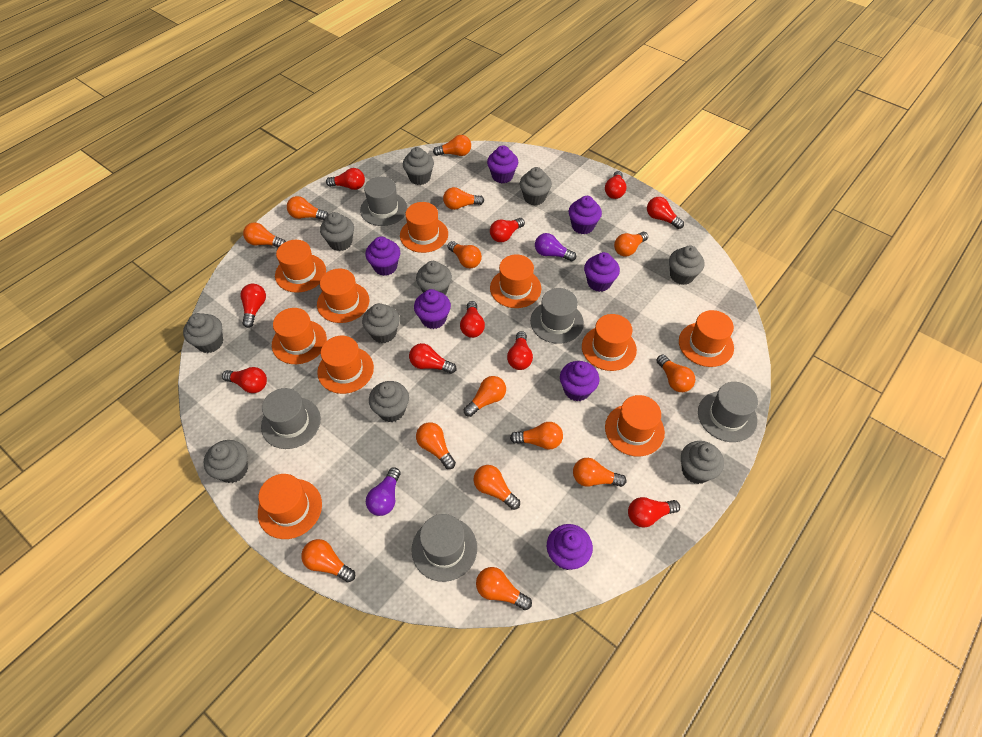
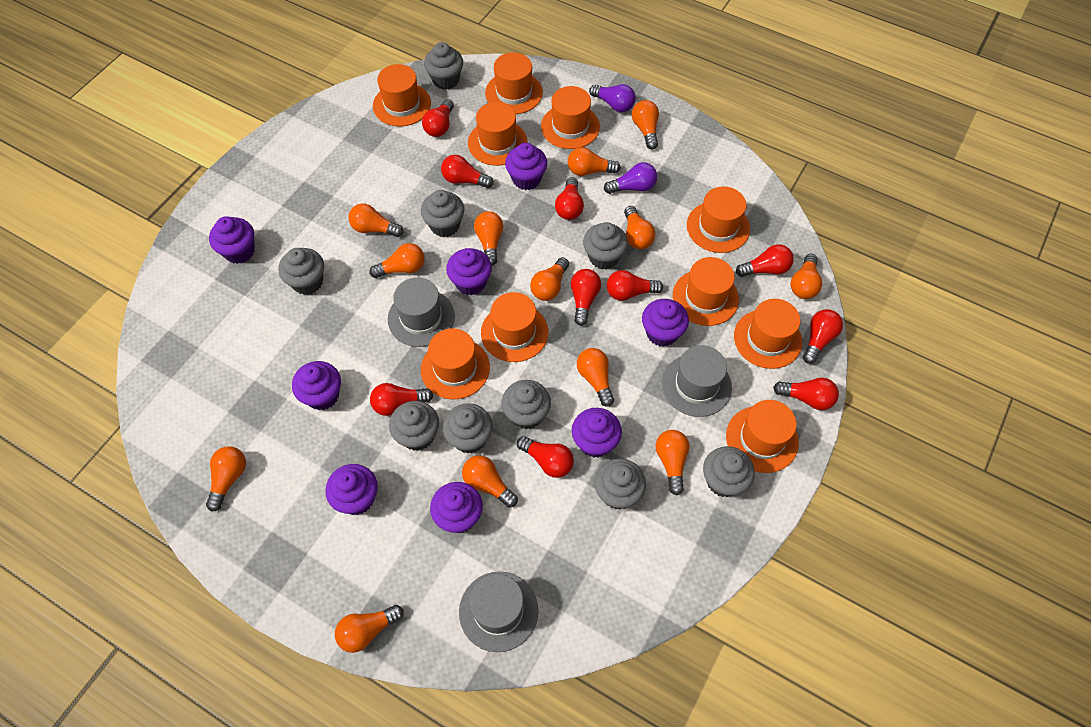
grey cupcake: [183,313,223,353] [203,440,248,483] [320,212,354,251] [362,303,400,343] [369,381,409,422] [403,147,434,185] [416,261,452,295] [520,167,552,205] [669,246,705,285] [681,441,724,484] = 10 -> [278,248,324,295] [389,401,439,451] [421,190,464,237] [424,42,463,90] [443,403,493,453] [502,380,551,429] [583,222,628,270] [594,459,646,510] [703,446,755,497] = 9
grey hat: [261,388,321,449] [360,177,407,226] [411,514,477,582] [530,288,584,344] [698,382,758,442] = 5 -> [388,277,455,347] [459,571,538,652] [662,345,732,417] = 3
orange light bulb: [243,223,286,248] [287,196,329,220] [301,539,355,582] [416,422,456,469] [433,135,471,156] [443,187,484,210] [448,241,482,268] [464,376,506,417] [474,465,520,510] [476,567,532,610] [510,422,563,450] [573,458,626,487] [614,232,648,257] [656,355,695,392] = 14 -> [206,446,246,512] [335,605,404,653] [348,204,404,237] [369,243,425,278] [462,455,518,508] [474,211,503,266] [530,257,569,301] [568,147,621,176] [577,348,614,407] [624,206,655,249] [632,100,659,150] [656,430,690,495] [791,254,822,299] = 13
purple cupcake: [366,236,400,276] [414,289,451,329] [487,145,518,184] [547,524,593,570] [560,361,599,401] [569,196,602,234] [584,252,620,292] = 7 -> [209,216,255,264] [292,361,341,410] [325,464,378,515] [430,482,483,533] [446,248,492,295] [505,143,547,190] [572,408,622,458] [642,299,689,347] = 8

